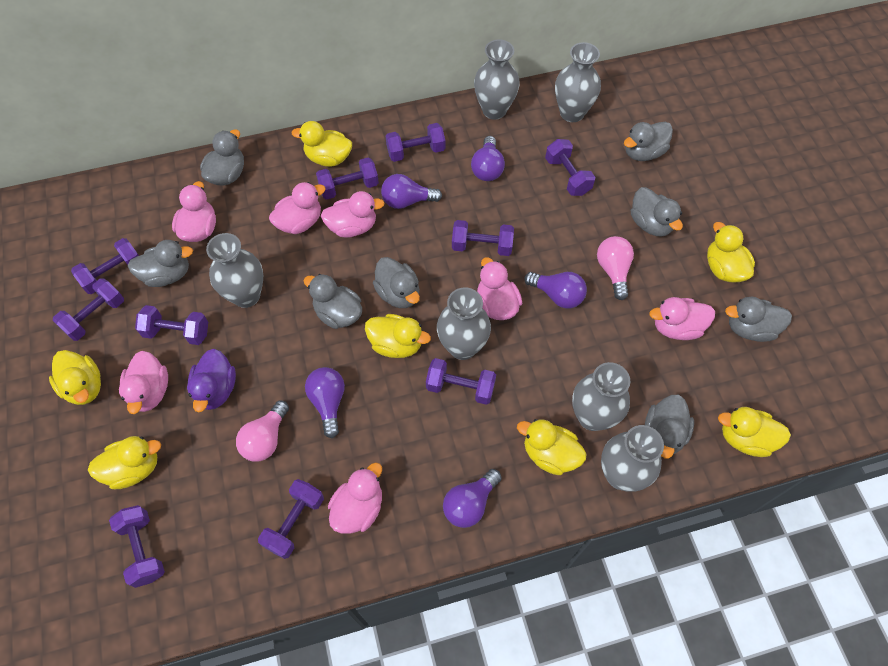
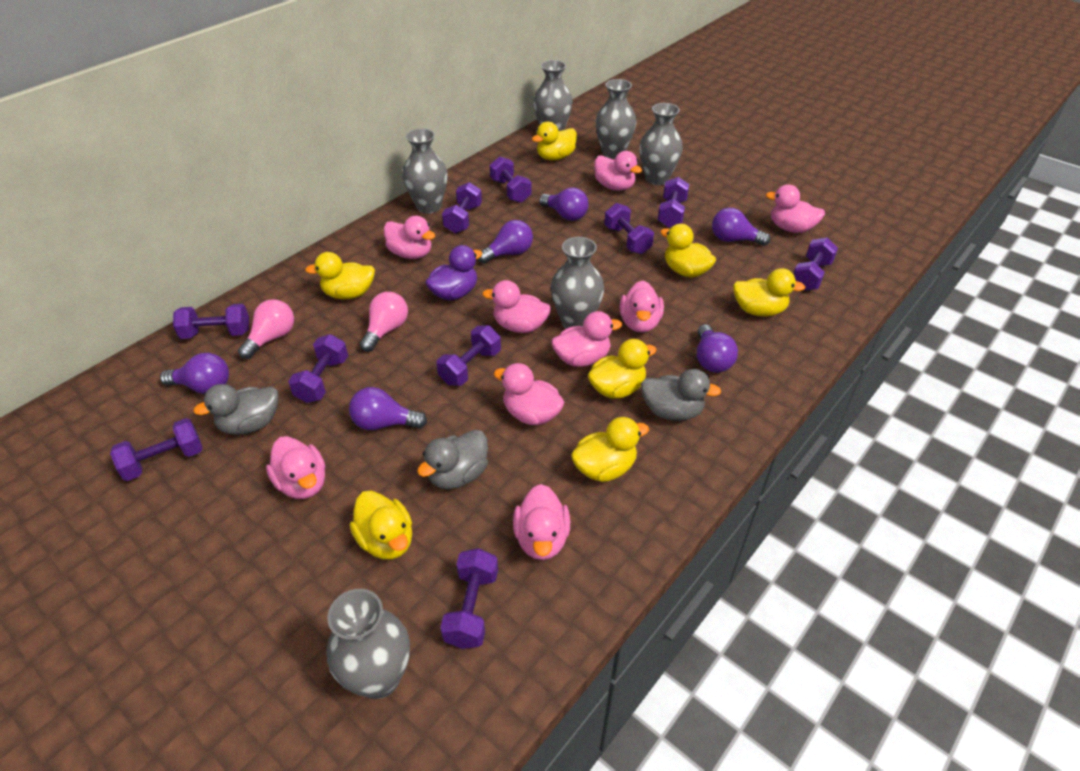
grey duck: [128,240,193,287] [200,129,244,186] [303,274,362,329] [373,257,420,308] [624,122,673,161] [631,187,683,237] [645,395,694,459] [725,297,792,342] = 8 -> [193,384,278,435] [417,430,488,489] [641,369,721,421] = 3
pink duck: [119,351,168,414] [172,181,216,242] [269,182,325,234] [321,191,384,238] [328,462,382,534] [477,257,522,320] [649,297,715,340] = 7 -> [266,436,325,499] [384,216,435,259] [482,280,551,333] [494,363,565,425] [513,484,570,560] [552,311,622,367] [594,151,642,191] [620,281,664,333] [765,184,825,233] = 9
purple light bulb: [305,367,345,438] [381,174,442,209] [443,469,502,528] [471,136,505,181] [524,272,587,309] = 5 -> [160,353,229,394] [349,387,427,430] [478,220,533,263] [539,187,589,221] [697,324,738,373] [712,208,770,246] = 6

